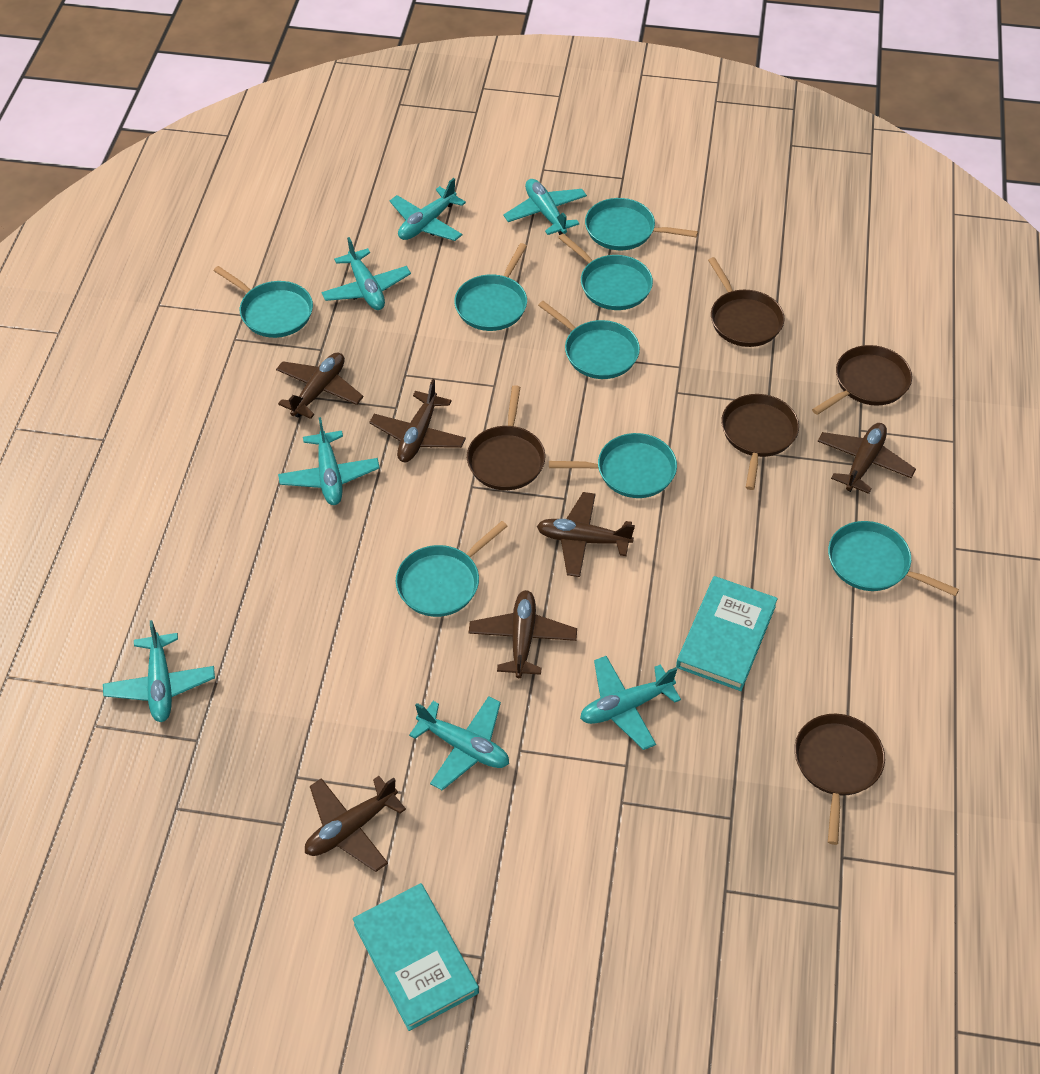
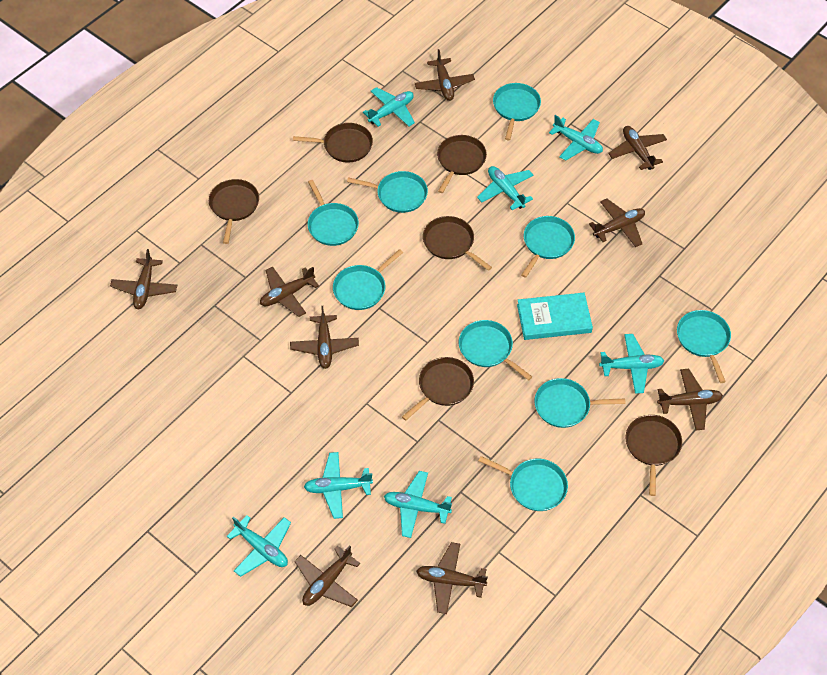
brown pan: [467,385,545,490] [708,257,785,347] [721,394,799,490] [795,714,885,845] [812,345,912,415] = 5 -> [209,179,259,244] [293,123,373,163] [402,357,474,421] [423,216,492,271] [437,135,487,193] [625,415,682,496] = 6
brown plane: [276,352,363,419] [305,776,406,872] [369,379,466,462] [469,590,577,678] [537,492,635,577] [817,423,916,494] = 6 -> [110,249,177,309] [260,266,319,317] [290,306,359,369] [294,545,360,607] [415,49,475,101] [416,542,488,614] [589,199,645,247] [608,126,667,170] [657,369,723,430] = 9
turquoise book: [353,883,479,1031] [676,576,778,691] = 2 -> [517,293,593,340] = 1
turquoise pan: [214,266,313,338] [396,521,508,617] [454,243,527,331] [538,301,640,379] [549,433,677,498] [558,233,653,310] [585,198,698,250] [828,521,959,596] = 8 -> [308,180,359,246] [333,249,403,310] [347,171,428,213] [459,320,532,380] [479,456,568,511] [493,83,541,141] [521,216,575,278] [534,378,625,428] [677,310,731,383] = 9

